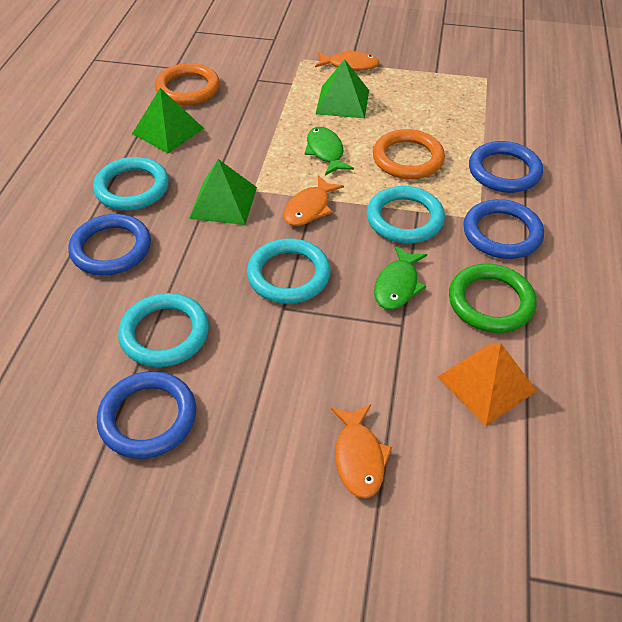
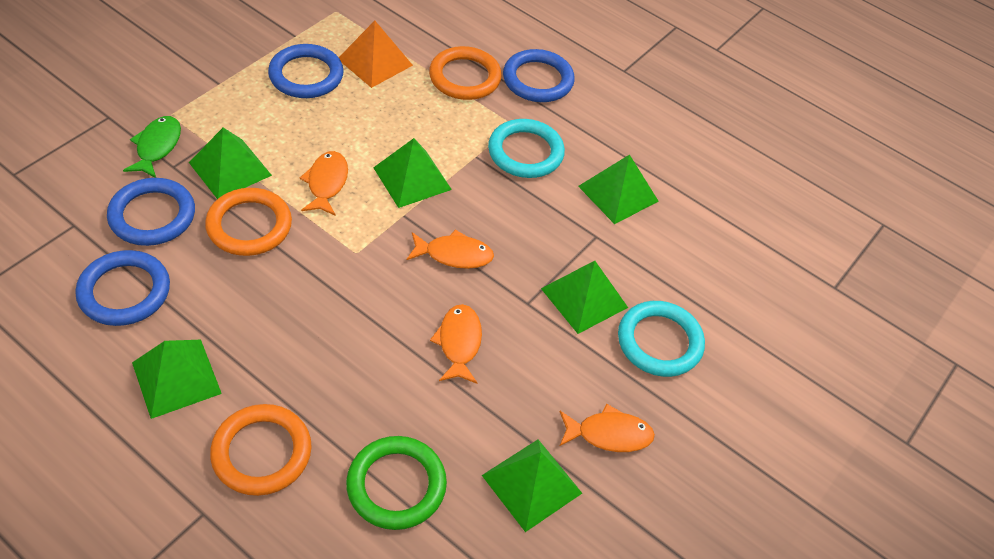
green fish: [304,127,354,175] [374,246,427,310] = 2 -> [123,116,181,178] = 1
green pyramid: [132,88,204,153] [189,159,257,225] [316,59,369,118] = 3 -> [132,340,222,419] [189,128,272,199] [373,138,452,208] [482,440,582,532] [541,261,628,334] [578,154,659,224] = 6
orange fish: [283,175,344,226] [315,50,380,71] [331,404,392,498] = 3 -> [300,151,348,216] [407,229,494,269] [430,304,482,384] [559,404,655,452] = 4
orange ring: [155,63,220,105] [373,129,445,179] = 2 -> [205,188,292,256] [210,404,312,496] [429,46,502,100] = 3
turquoise ring: [93,157,169,211] [118,293,209,367] [247,238,331,304] [367,186,445,243] = 4 -> [488,119,565,178] [618,301,705,377] = 2

